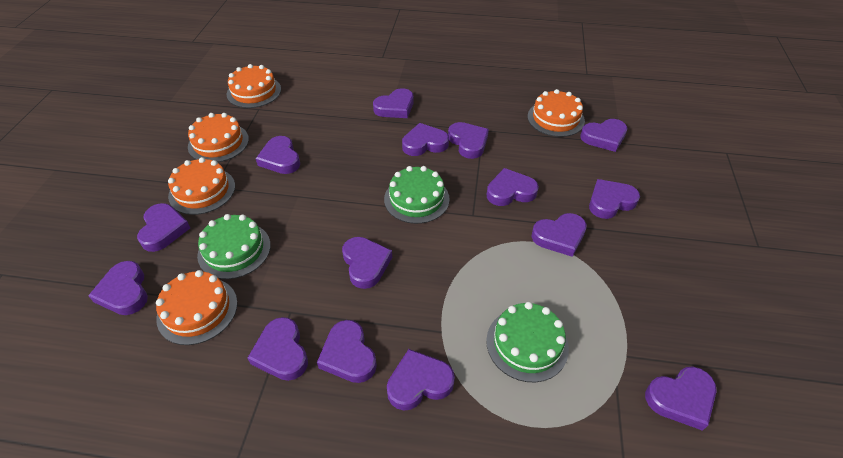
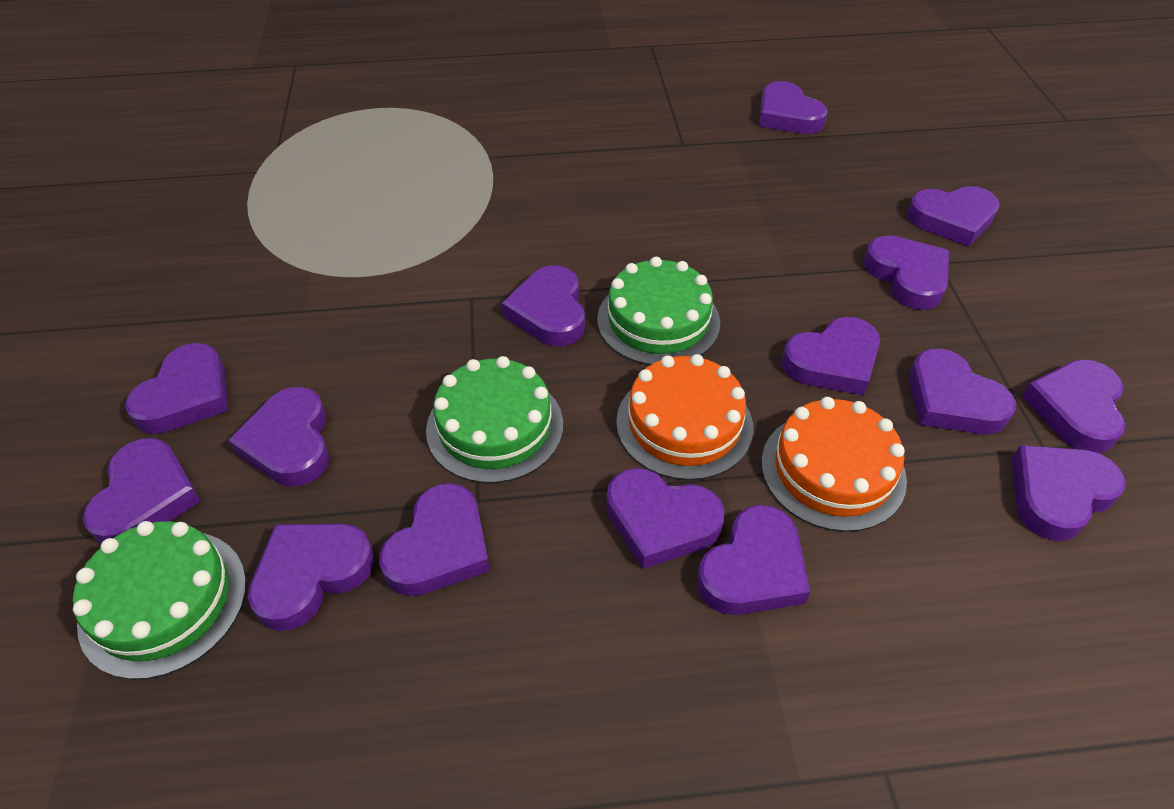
orange cake: [156,270,238,345] [168,157,235,215] [188,113,249,162] [227,64,281,108] [528,89,585,137] = 5 -> [616,354,753,480] [761,397,907,532] = 2

